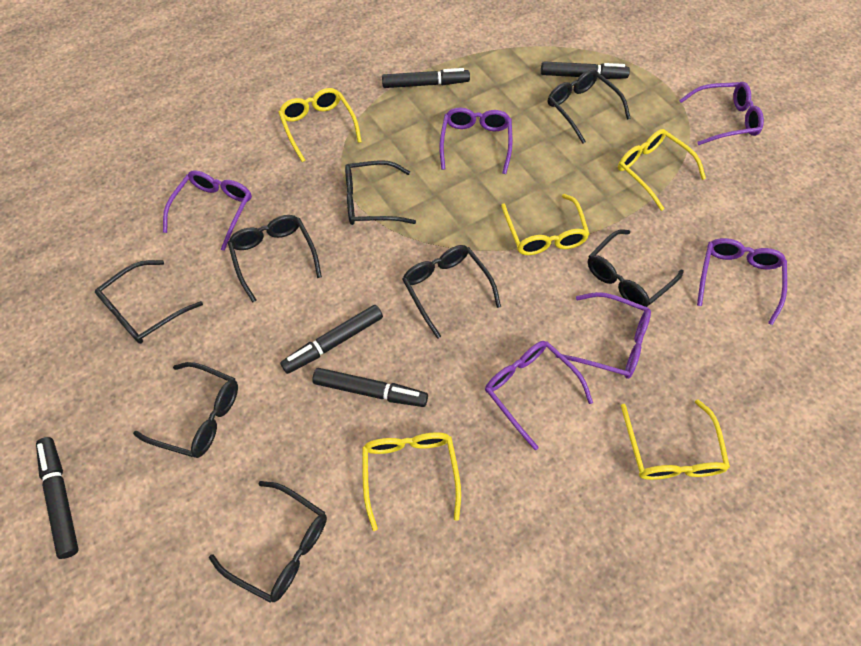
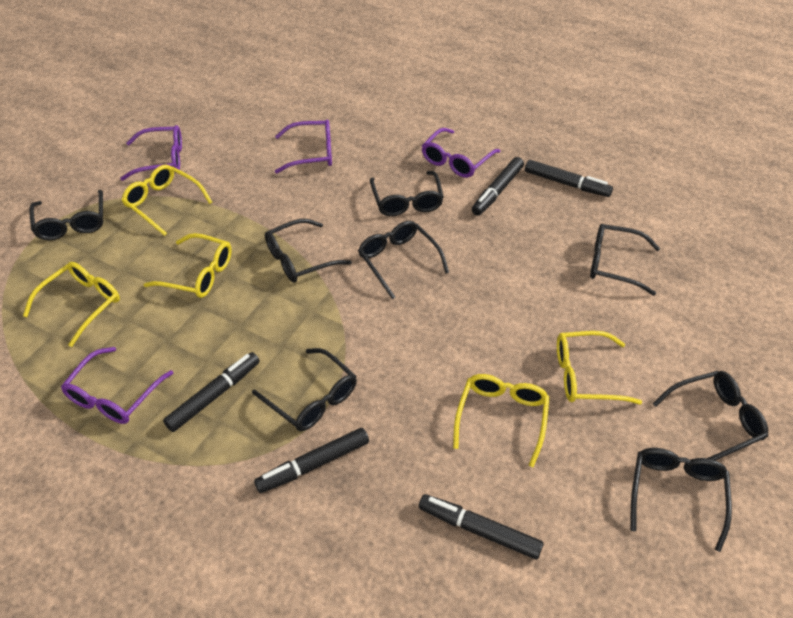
purple glasses: [163,170,252,251] [440,108,513,174] [485,341,593,450] [556,292,651,379] [679,82,764,145] [697,238,787,325] = 6 -> [61,347,173,424] [120,125,182,181] [275,120,332,173] [422,128,500,178] = 4

